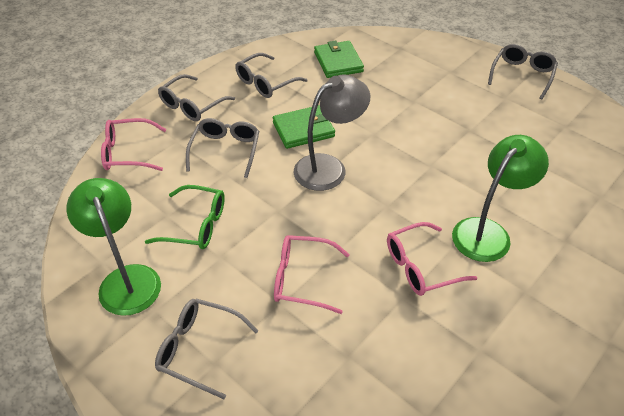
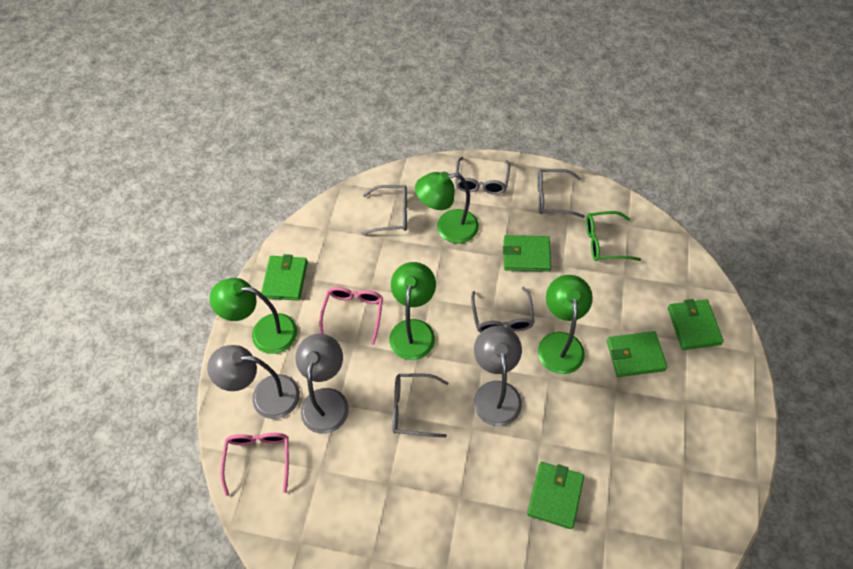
green lamp: [66,178,161,316] [452,135,549,262] = 2 -> [210,278,297,354] [389,262,436,360] [415,172,479,244] [538,275,593,374] = 4
green wallet: [273,105,335,149] [314,41,364,78] = 2 -> [261,254,308,301] [503,235,551,272] [527,462,584,529] [607,331,667,377] [668,299,724,350] = 5
grey lamp: [294,75,371,191] = 1 -> [207,345,300,419] [295,334,349,434] [474,326,522,426] = 3
pink glasses: [101,118,166,171] [274,235,350,314] [387,222,477,296] = 3 -> [221,433,289,496] [319,287,383,345] = 2

